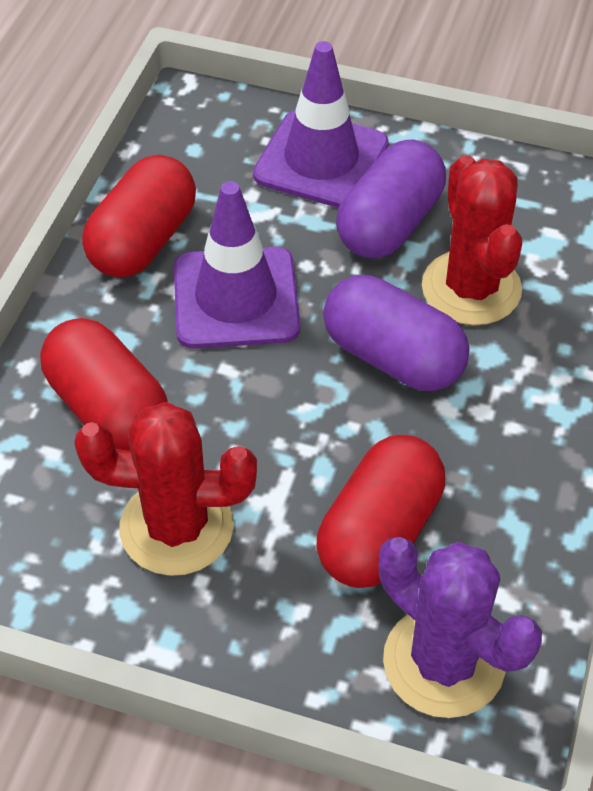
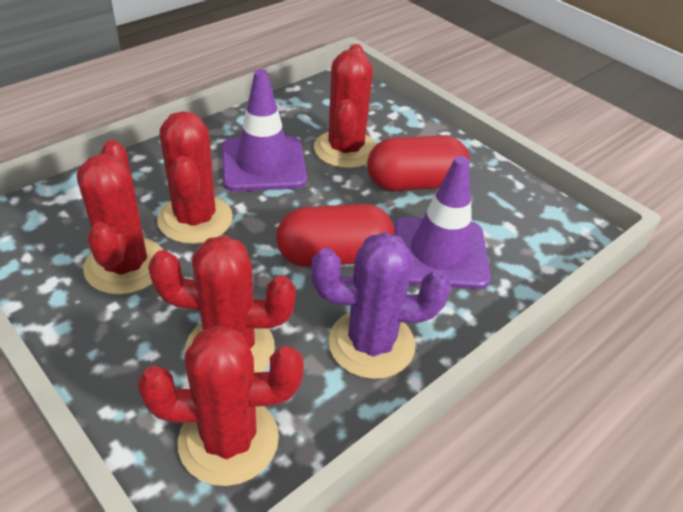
purple capsule: [323,275,469,391] [336,140,446,258] = 2 -> none = 0
red cactus: [74,402,257,576] [422,155,522,326] = 2 -> [77,140,163,295] [138,325,303,486] [148,235,296,372] [157,111,233,244] [314,44,377,168] = 5
red capsule: [40,318,168,451] [82,155,196,277] [316,435,445,588] = 3 -> [276,204,394,267] [367,135,470,191] = 2

